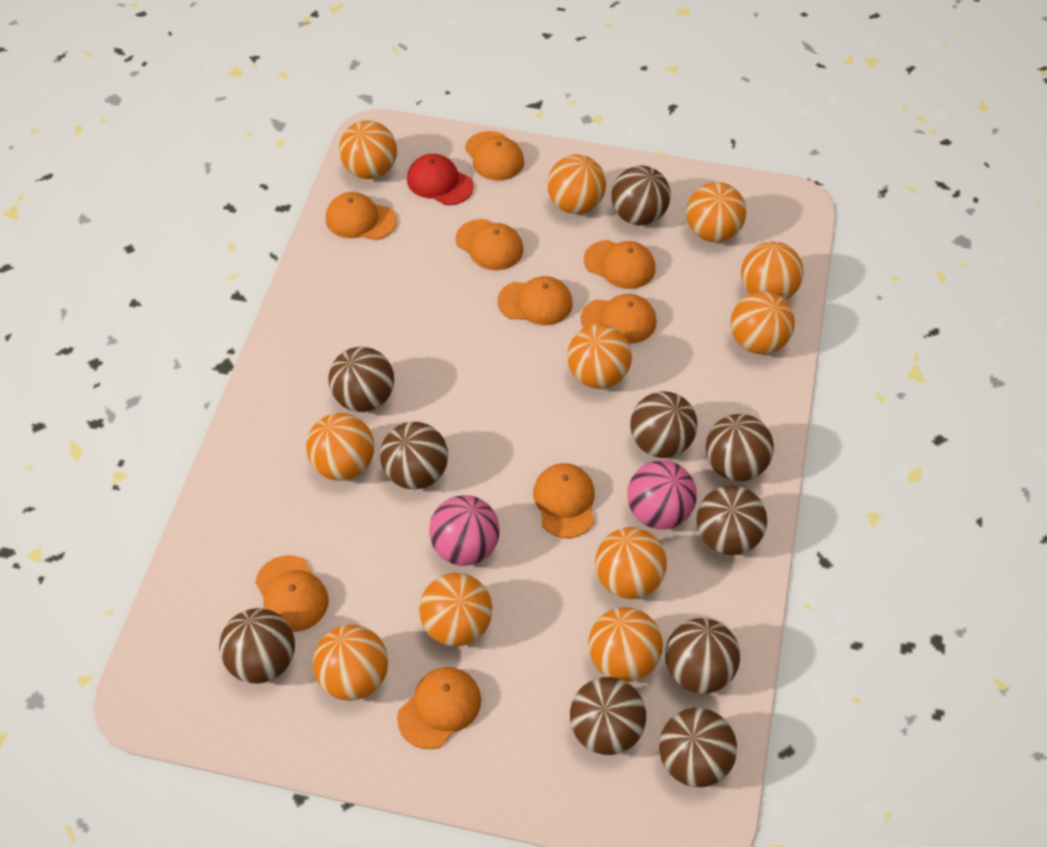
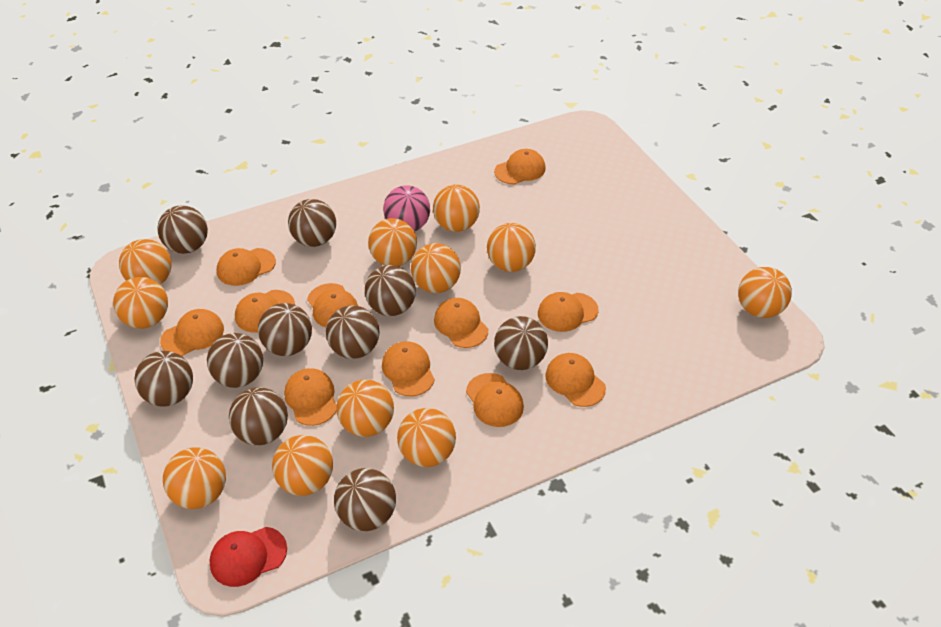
orange cap: [255,555,329,632] [326,192,397,240] [397,667,481,749] [455,219,523,270] [465,131,524,181] [497,276,573,325] [533,463,595,538] [581,294,656,344] [584,240,655,289] = 9 -> [160,309,224,356] [217,248,276,286] [235,290,295,333] [284,368,337,426] [307,283,358,327] [382,341,435,396] [434,298,488,348] [466,373,524,427] [494,149,546,185] [538,292,598,332] [545,353,606,407] = 11
pink ball: [429,495,500,566] [627,460,697,529] = 2 -> [383,185,430,231] = 1

